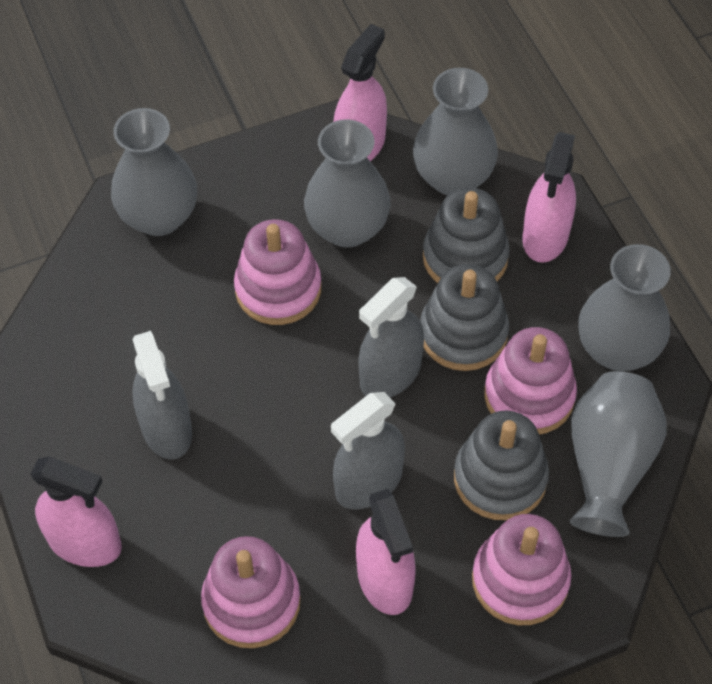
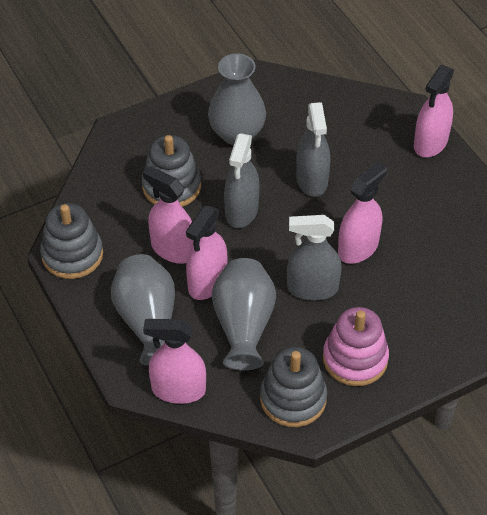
grey vase: [111,108,197,236] [304,120,390,248] [413,68,498,195] [570,371,666,537] [578,244,671,371] = 5 -> [111,254,175,366] [208,53,266,145] [212,258,276,371] = 3
pink spray bottle: [30,456,122,567] [333,24,387,161] [356,489,416,615] [523,132,576,263] = 4 -> [143,166,194,264] [143,319,206,404] [186,206,227,300] [338,162,387,264] [414,65,454,157] = 5
pink stacking toy: [201,536,301,648] [234,219,321,325] [472,514,571,625] [484,327,577,435] = 4 -> [323,307,389,386] = 1

